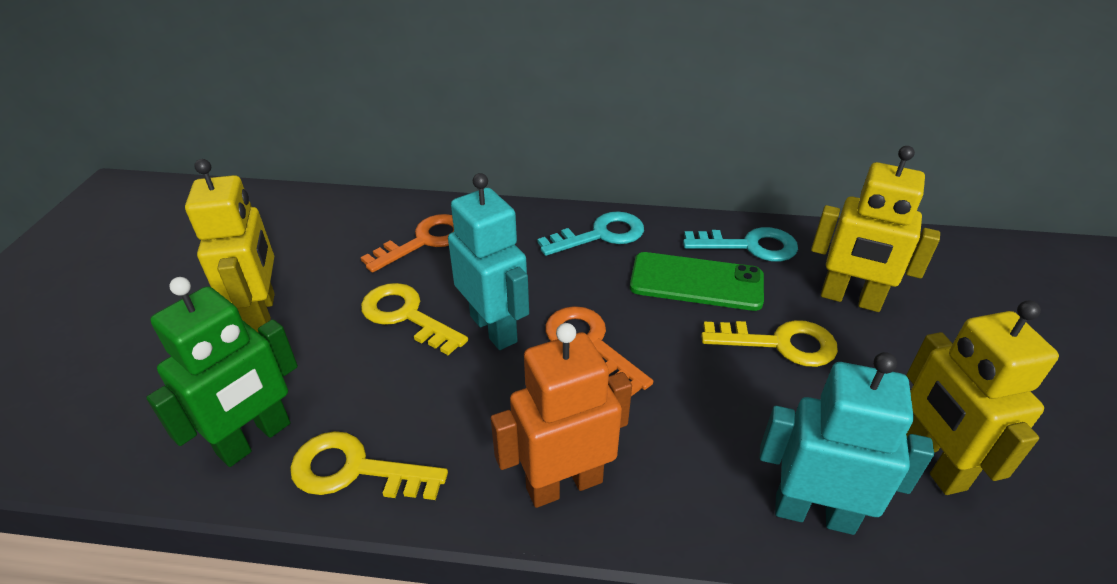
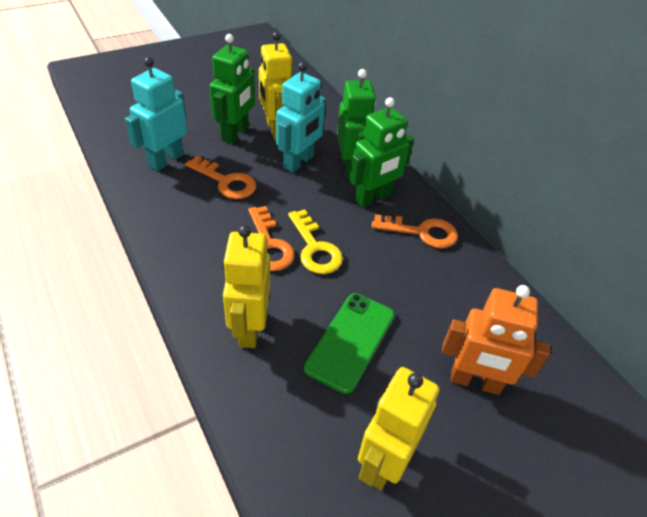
green robot: [146,277,298,467] = 1 -> [210,34,255,144] [337,69,376,180] [349,97,414,208] = 3
orange key: [361,214,454,273] [545,306,653,396] = 2 -> [185,156,256,199] [248,206,295,271] [371,214,458,248] = 3
turquoise key: [538,211,644,256] [683,227,798,261] = 2 -> none = 0
yellow key: [290,431,448,500] [361,283,468,355] [701,320,838,367] = 3 -> [288,209,343,274] = 1

